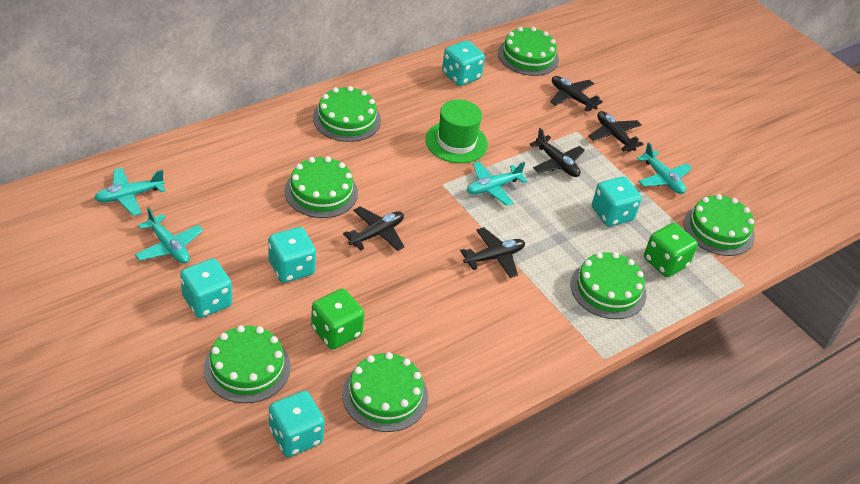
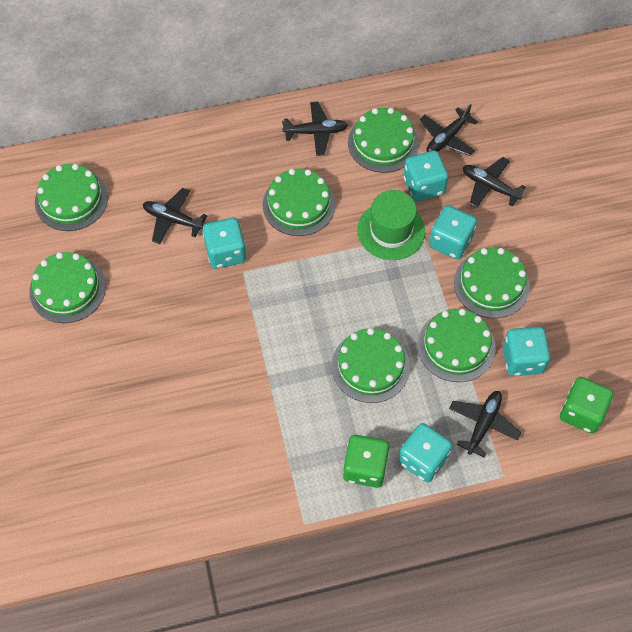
turquoise plane: [94,168,165,216] [135,207,203,264] [467,161,527,206] [637,142,692,194] = 4 -> none = 0

